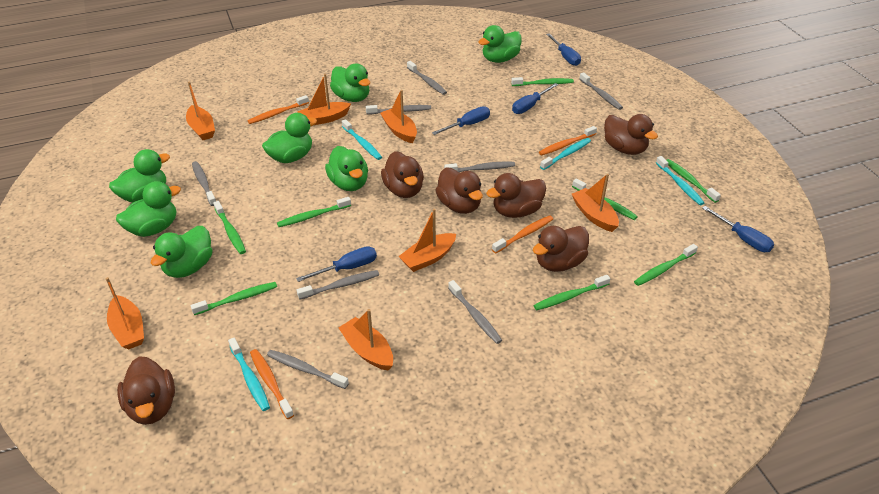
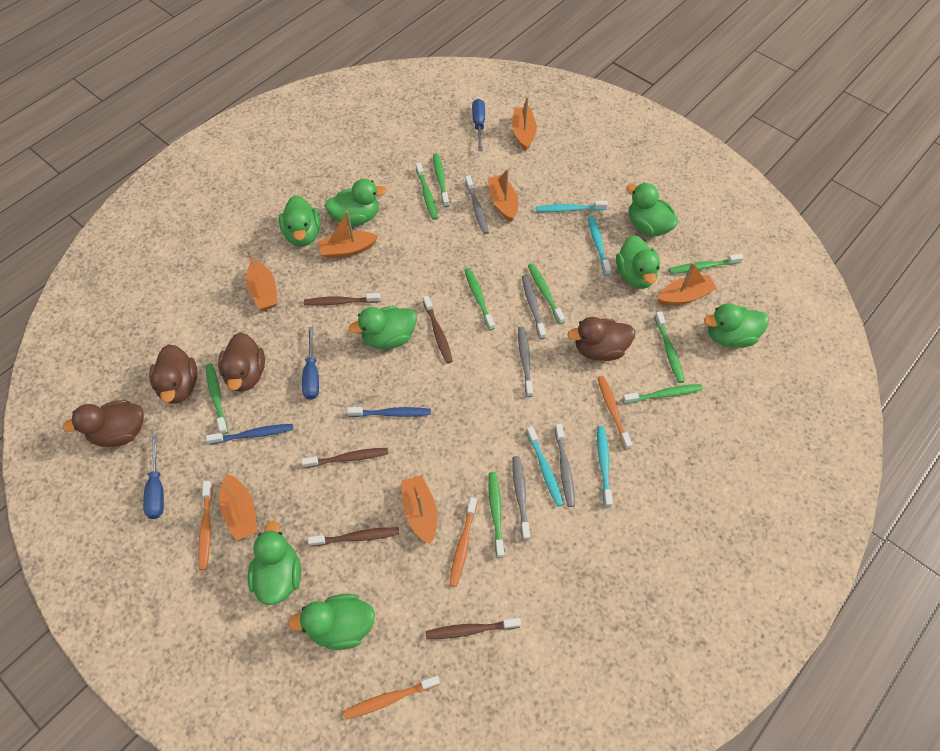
blue screwdriver: [296,246,377,282] [432,106,490,135] [512,83,558,114] [546,33,581,66] [702,206,774,252] = 5 -> [143,435,164,519] [302,327,319,400] [472,99,485,151] = 3
blue toothbrush: none = 0 -> [206,424,293,445] [347,407,431,417] = 2
brown duck: [117,356,175,425] [381,151,424,198] [436,168,483,214] [486,173,546,218] [533,226,589,272] [604,114,658,155] = 6 -> [62,400,144,447] [149,344,197,404] [218,332,265,392] [568,317,635,361] = 4
brown toothbrush: none = 0 -> [302,448,388,468] [304,293,381,306] [308,527,399,547] [423,295,453,364] [426,618,521,639] = 5
green duck: [109,149,170,202] [116,181,181,237] [151,226,213,278] [262,113,317,163] [325,146,368,191] [330,63,370,102] [479,25,522,63] = 7 -> [248,521,301,605] [279,195,320,247] [288,594,375,650] [325,179,387,226] [349,306,417,349] [616,235,660,289] [626,183,678,236] [704,303,769,348] = 8
green toothbrush: [191,282,277,315] [213,201,246,254] [277,197,351,227] [511,77,574,86] [533,275,610,311] [572,178,638,220] [634,244,698,286] [667,159,721,203] = 8 -> [206,363,228,435] [416,162,438,220] [433,153,449,207] [464,268,495,330] [488,472,504,558] [528,263,565,324] [622,384,702,404] [654,311,685,383] [669,254,743,274] = 9
grey toothbrush: [192,161,216,206] [267,350,349,389] [297,270,379,300] [366,105,431,114] [407,61,447,95] [444,162,515,172] [448,280,502,344] [579,72,623,110] = 8 -> [465,176,489,234] [512,456,530,540] [518,327,533,397] [522,275,546,339] [555,424,575,507] = 5

